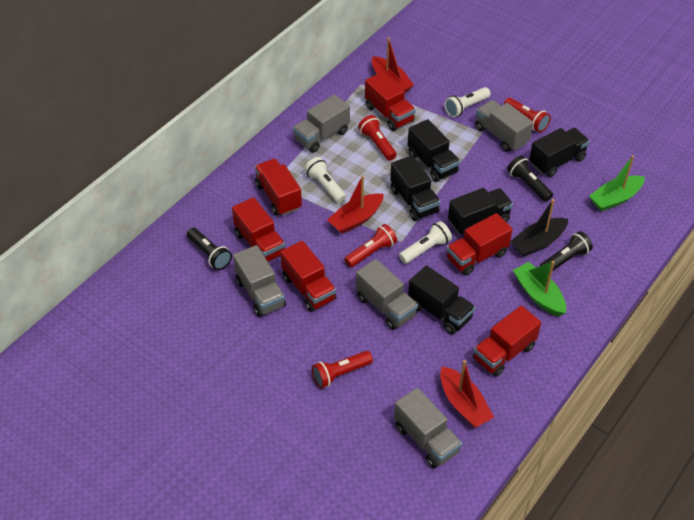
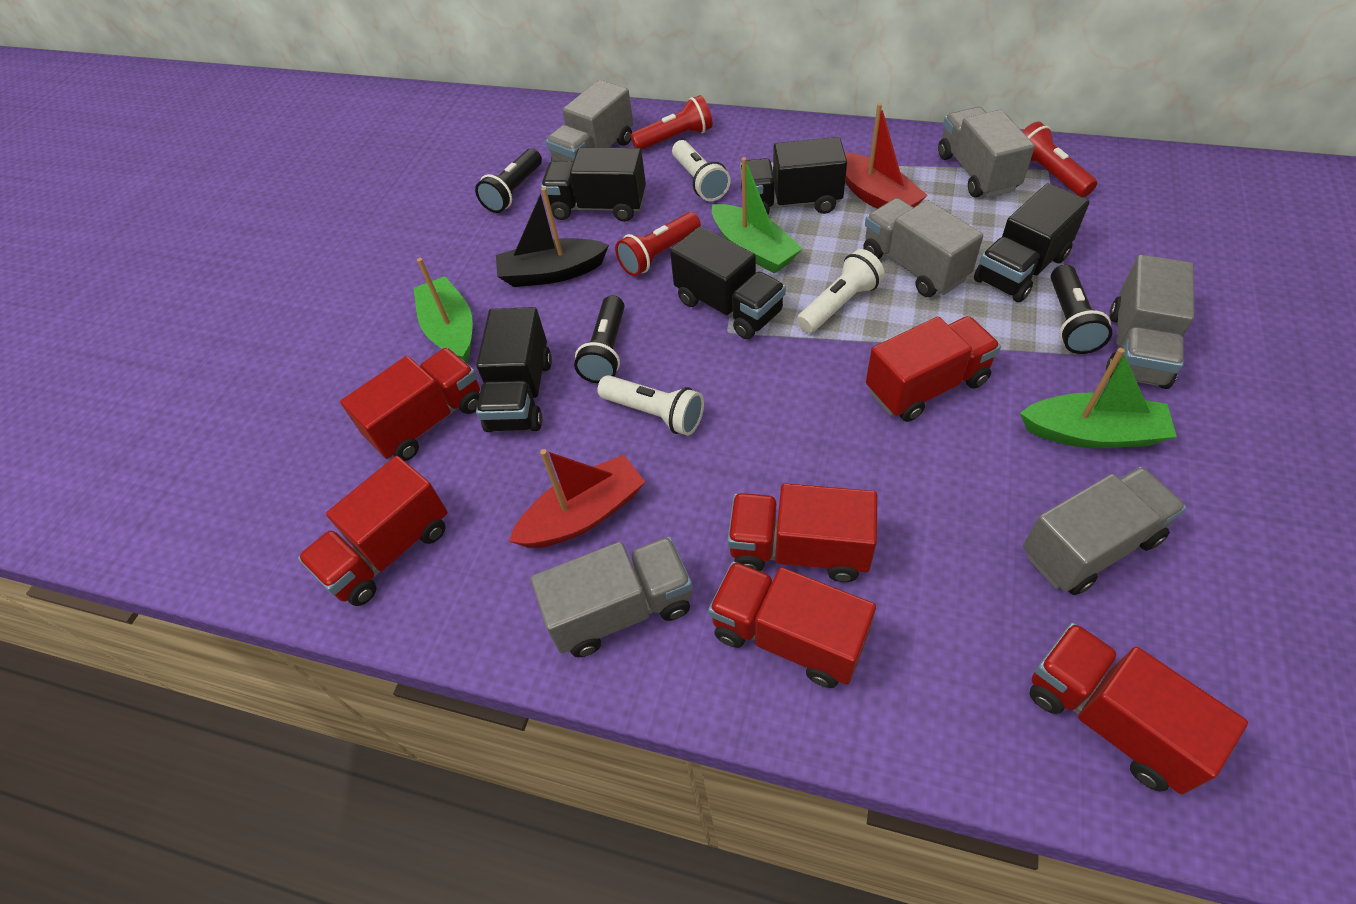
green boat: [513,261,566,316] [589,155,645,212] = 2 -> [413,258,473,363] [712,157,803,274] [1020,348,1177,448] = 3
grey truck: [233,245,286,317] [293,94,350,153] [356,259,418,330] [394,388,462,468] [475,100,533,152] = 5 -> [531,537,692,657] [546,80,633,161] [863,198,983,297] [938,107,1035,197] [1023,467,1186,595] [1106,255,1194,389] = 6
red boat: [327,175,384,234] [372,37,414,93] [440,360,494,427] = 3 -> [509,449,645,548] [845,103,928,209] = 2
red flashlight: [312,351,373,388] [344,224,397,267] [358,115,397,161] [504,98,551,132] = 4 -> [615,212,701,276] [630,95,713,150] [1022,122,1097,197] = 3

